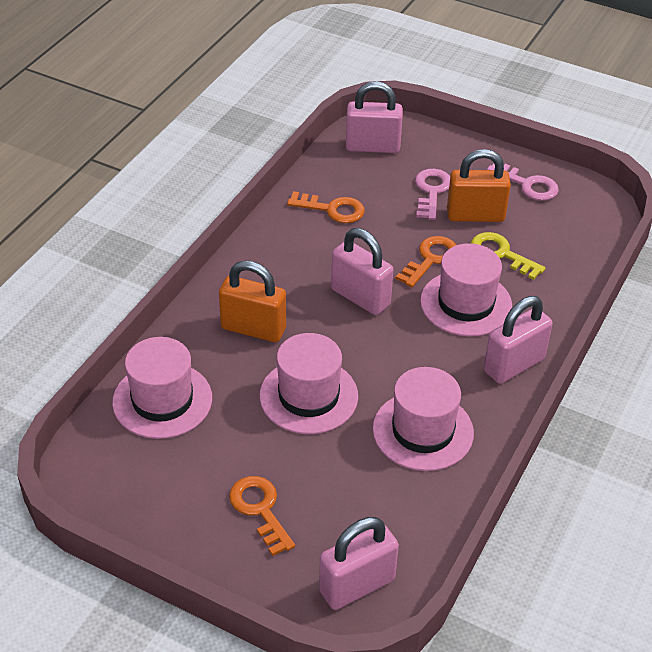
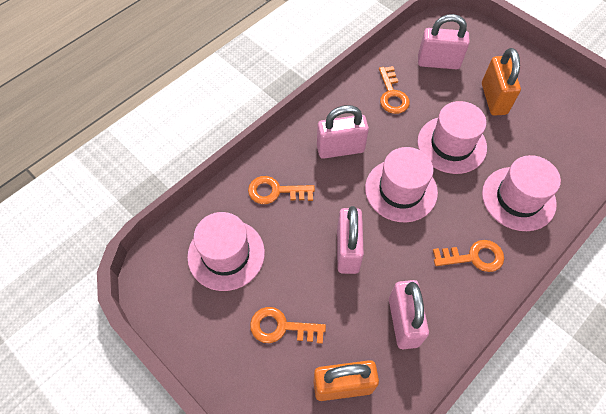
orange key: [229,476,295,556] [287,191,365,223] [396,236,456,287] = 3 -> [248,176,315,204] [250,307,326,344] [379,66,410,114] [433,240,504,272] = 4
pink key: [415,169,450,220] [487,164,559,201] = 2 -> none = 0
yellow key: [471,232,546,280] = 1 -> none = 0

